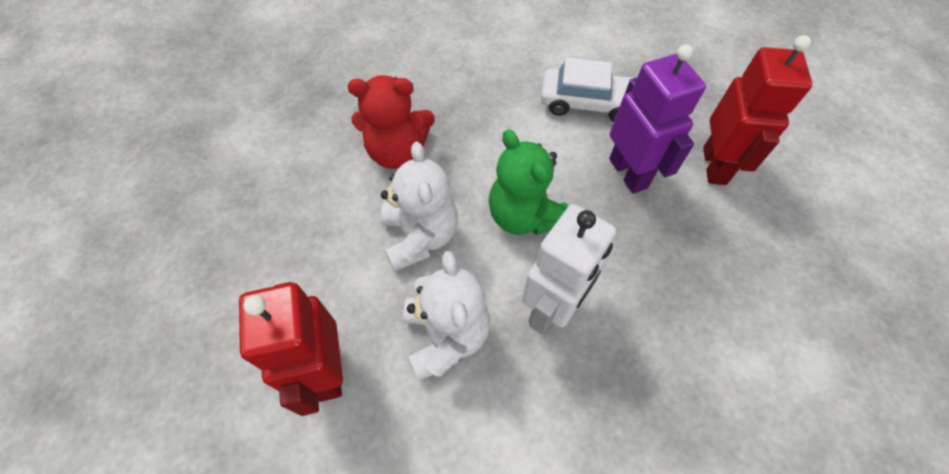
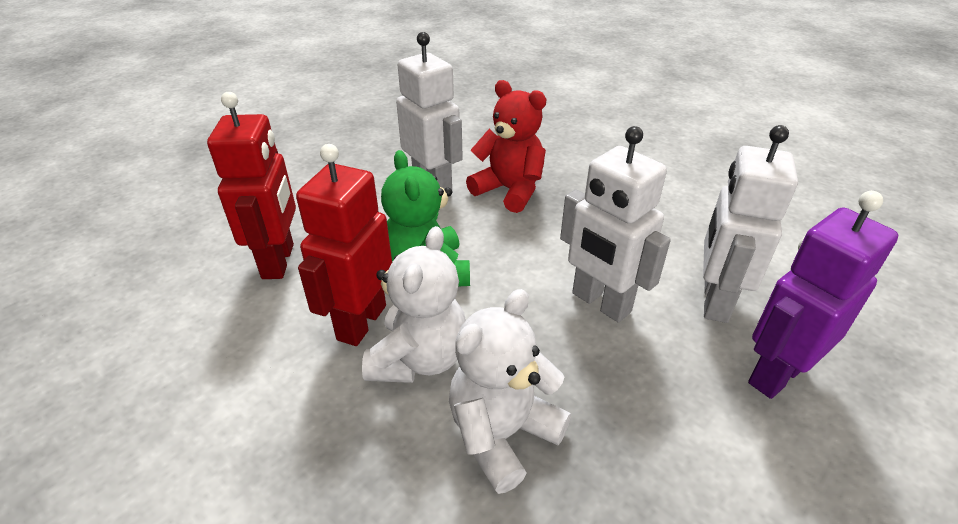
white car: [541,58,633,122] = 1 -> none = 0
white robot: [522,204,616,335] = 1 -> [396,32,463,190] [560,126,671,323] [703,125,798,323] = 3

